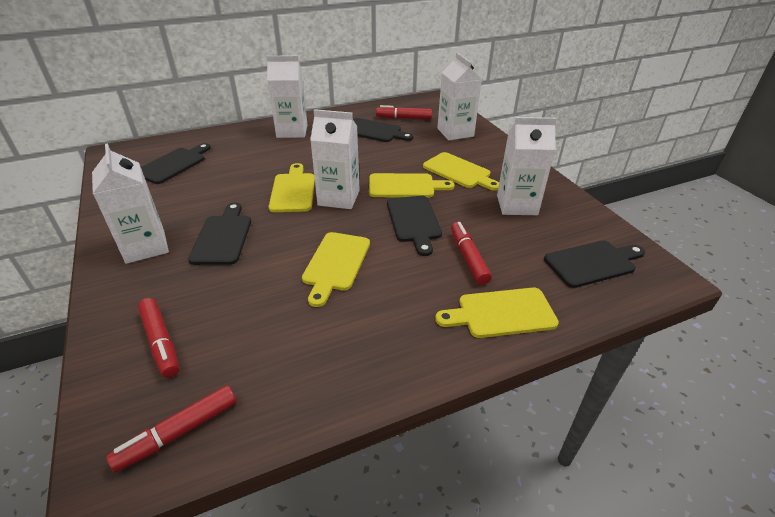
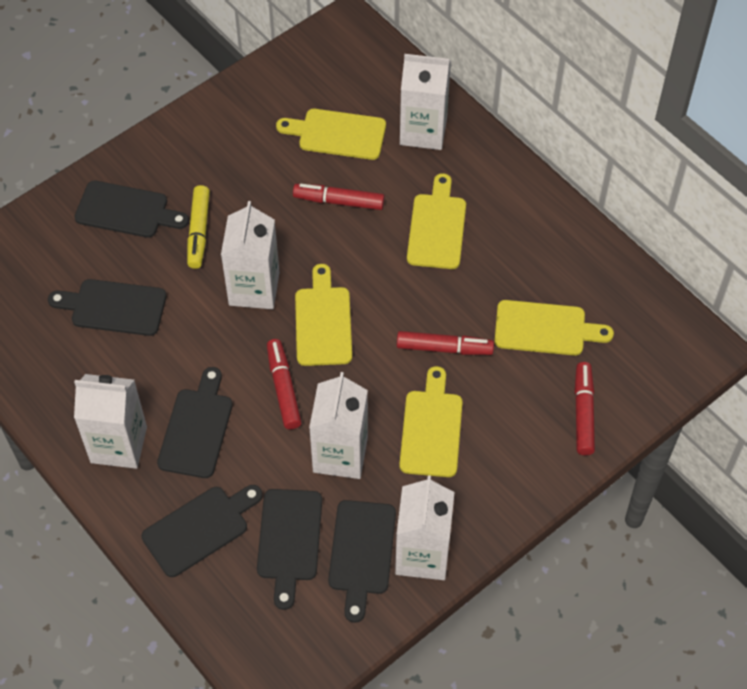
black cutting board: [141,143,211,184] [188,202,251,265] [353,118,413,142] [387,196,442,256] [544,240,645,288] = 5 -> [48,279,167,336] [75,181,189,238] [141,485,263,577] [157,367,233,478] [257,489,322,610] [328,500,396,623] = 6
yellow marker: none = 0 -> [187,185,210,269] = 1

